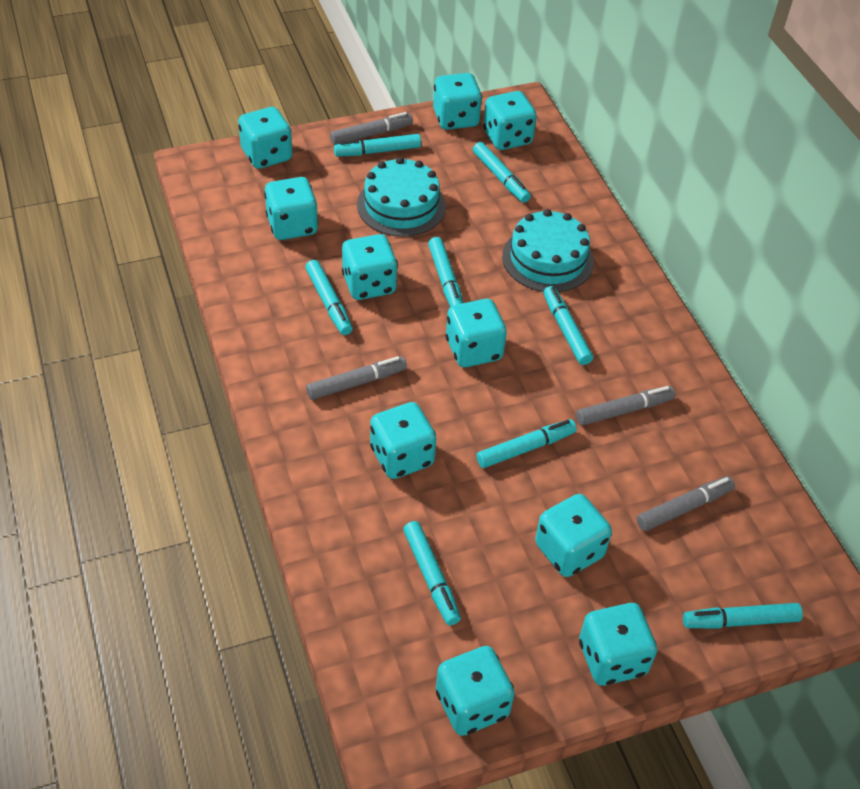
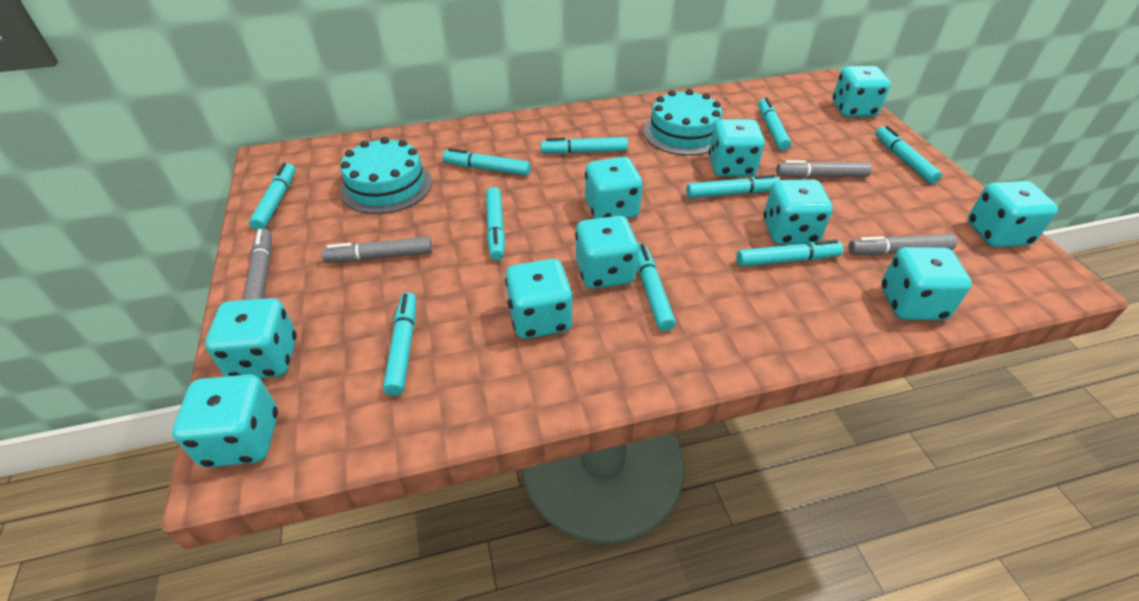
turquoise marker: [305,260,353,335] [334,134,421,157] [403,521,461,625] [428,237,463,307] [473,142,531,203] [476,419,577,468] [543,286,593,365] [683,603,803,629] = 8 -> [249,163,295,231] [383,292,416,396] [442,148,531,176] [486,187,505,260] [541,137,628,154] [637,243,676,331] [686,174,780,198] [736,240,843,267] [758,97,791,151] [875,126,942,184] = 10

